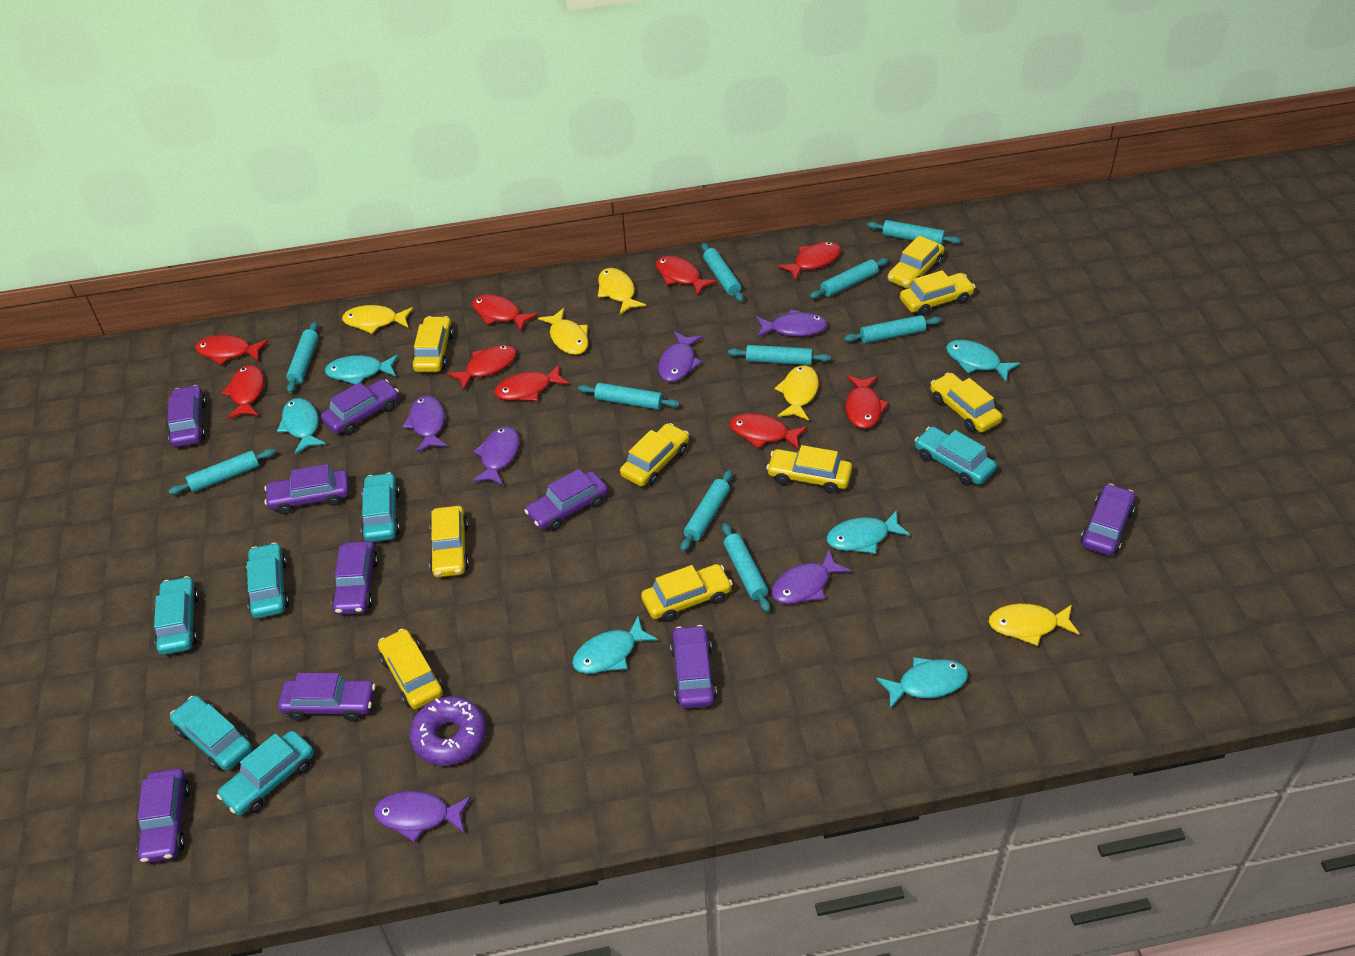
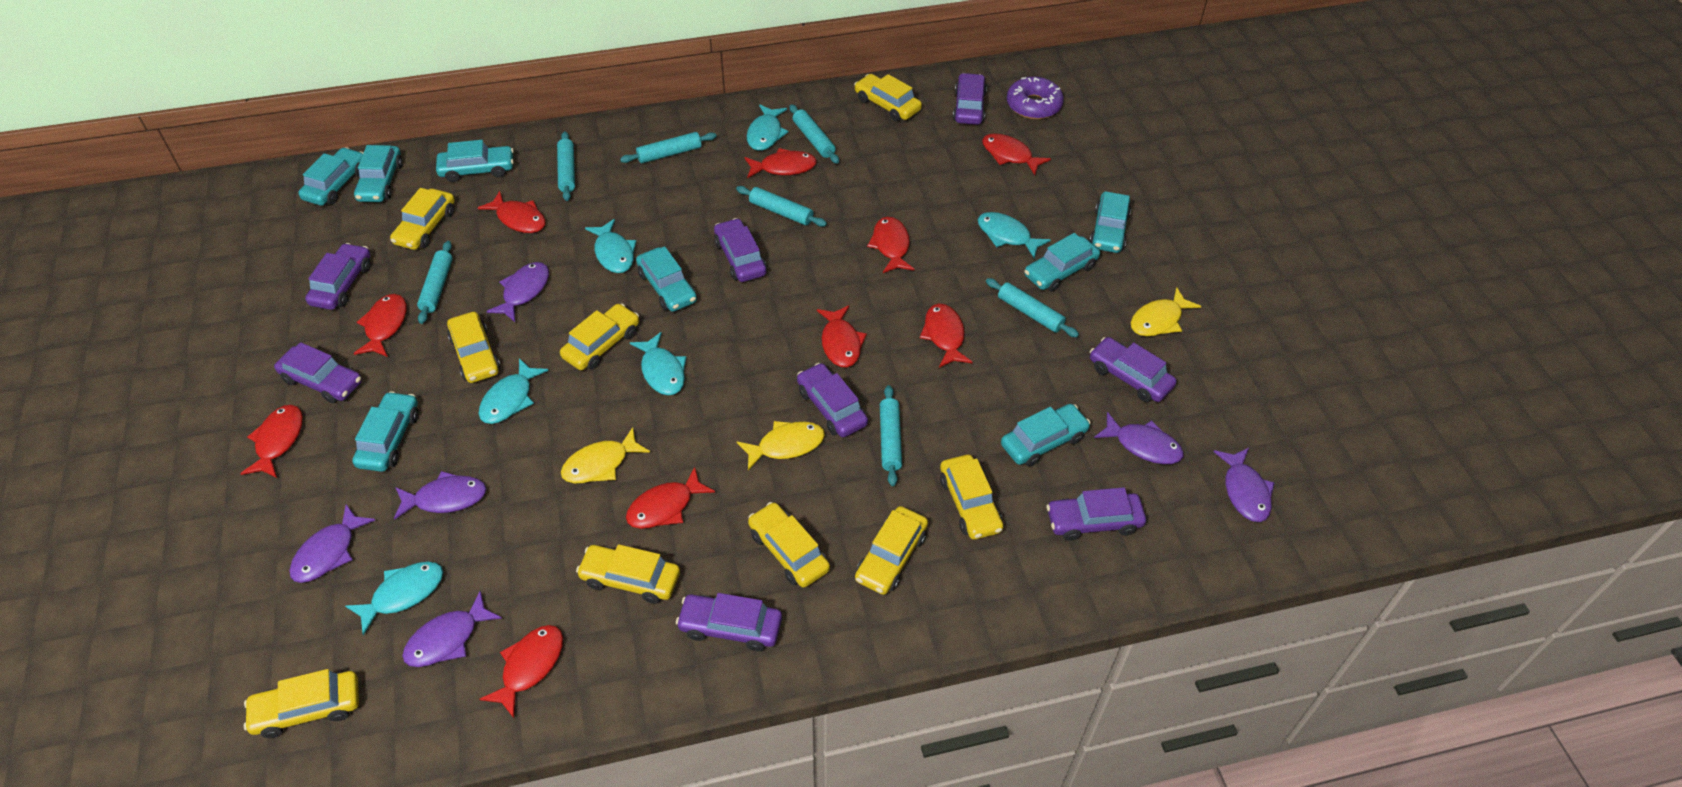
purple car: [137,768,190,863] [167,385,207,447] [264,464,349,514] [278,673,375,721] [321,379,399,435] [332,541,378,615] [524,469,608,531] [670,625,717,709] [1081,484,1135,556] = 9 -> [274,342,362,403] [305,243,371,310] [676,593,782,651] [714,218,767,282] [797,363,868,437] [953,73,987,125] [1046,487,1146,541] [1090,337,1177,402] = 8
red fish: [195,335,268,365] [221,365,264,419] [447,345,517,390] [472,294,538,332] [494,364,569,401] [656,255,717,296] [730,413,807,450] [778,242,841,281] [845,376,889,429] = 9 -> [240,405,303,478] [354,294,407,357] [478,191,546,233] [479,625,563,718] [626,467,715,529] [745,148,817,178] [817,305,867,368] [867,217,915,273] [920,304,973,368] [982,133,1051,175] = 10
turquoise car: [154,576,199,655] [170,696,252,771] [217,731,314,816] [246,543,289,618] [361,472,400,542] [915,426,997,486] = 6 -> [298,147,363,206] [352,391,419,472] [354,145,403,202] [436,140,514,182] [636,246,697,312] [1001,404,1091,466] [1024,233,1100,291] [1090,191,1131,253] = 8
turquoise rolling pin: [169,449,276,495] [286,322,319,393] [578,383,680,410] [680,470,733,551] [701,243,744,302] [722,523,770,612] [728,345,831,365] [810,258,889,299] [844,315,942,343] [867,220,961,245] = 10 -> [417,241,453,324] [557,131,575,201] [620,132,717,163] [736,186,827,227] [789,104,839,164] [880,385,902,486] [986,278,1079,337] = 7
yellow fish: [342,305,413,334] [538,308,588,355] [598,268,646,315] [774,365,819,421] [989,604,1080,646] = 5 -> [561,427,650,483] [737,421,825,470] [1131,287,1201,336] = 3

